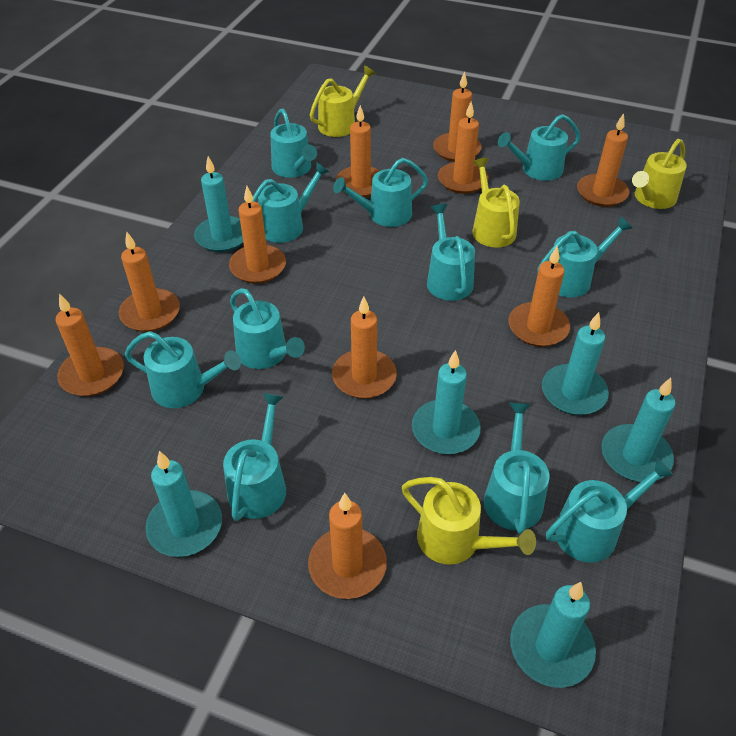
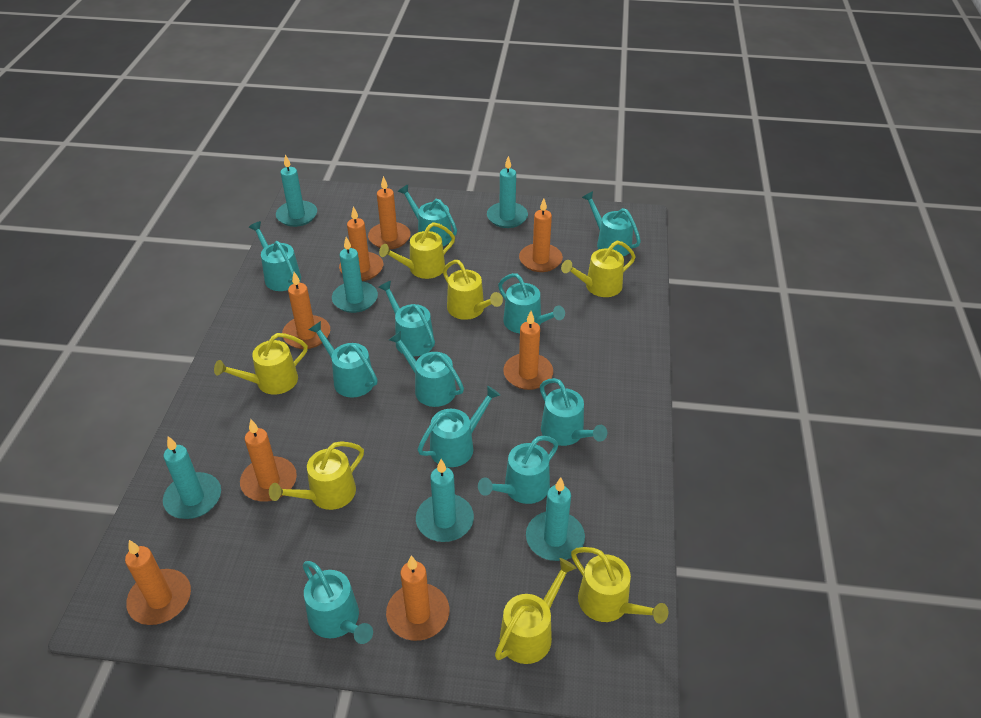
orange candle: [55,293,124,396] [119,232,180,332] [229,186,286,284] [308,493,387,599] [332,296,397,399] [336,105,380,197] [433,71,482,162] [438,102,488,194] [509,246,570,347] [577,113,629,207] = 10 -> [125,540,191,625] [240,419,297,502] [282,272,330,349] [339,206,383,281] [368,176,411,249] [386,555,449,641] [503,311,553,390] [519,198,563,272] = 8
yellow watering can: [310,66,376,137] [402,477,536,565] [473,158,520,248] [632,139,687,209] = 4 -> [214,333,308,395] [269,441,364,510] [379,222,455,279] [443,260,503,320] [495,558,576,664] [561,241,636,297] [571,547,668,624] = 7

